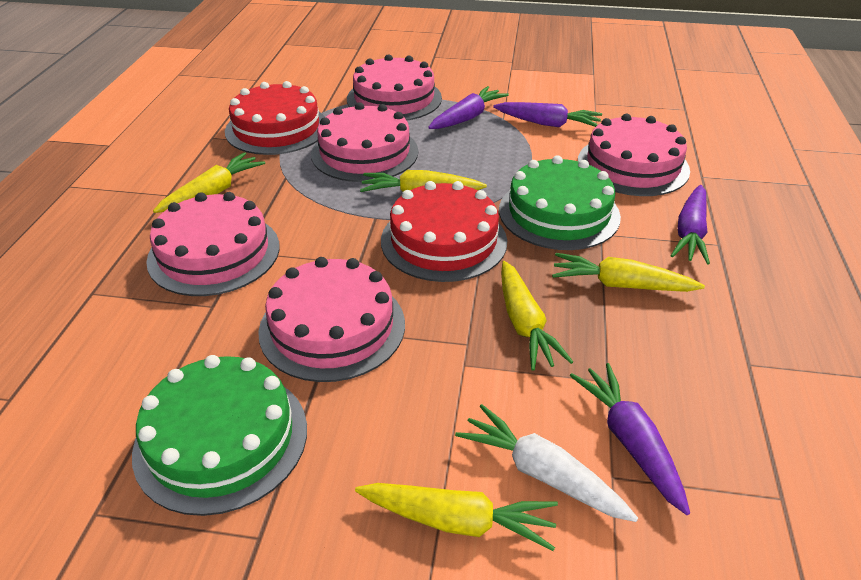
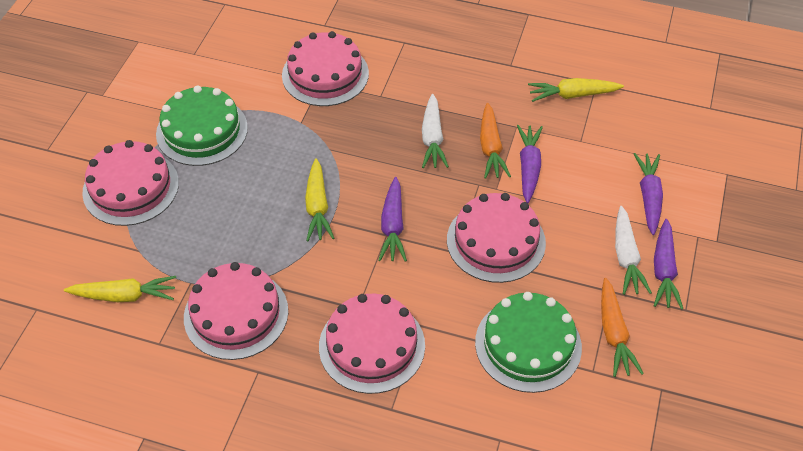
orange carrot: none = 0 -> [480,103,511,179] [601,278,644,377] = 2
red cake: [225,81,325,155] [381,181,507,282] = 2 -> none = 0
white carrot: [455,404,638,522] = 1 -> [422,94,449,168] [615,206,652,295] = 2
yellow carrot: [153,152,265,213] [355,483,558,551] [360,170,487,192] [501,261,573,371] [552,253,705,292] = 5 -> [64,276,176,302] [305,158,334,241] [528,78,624,102] = 3

